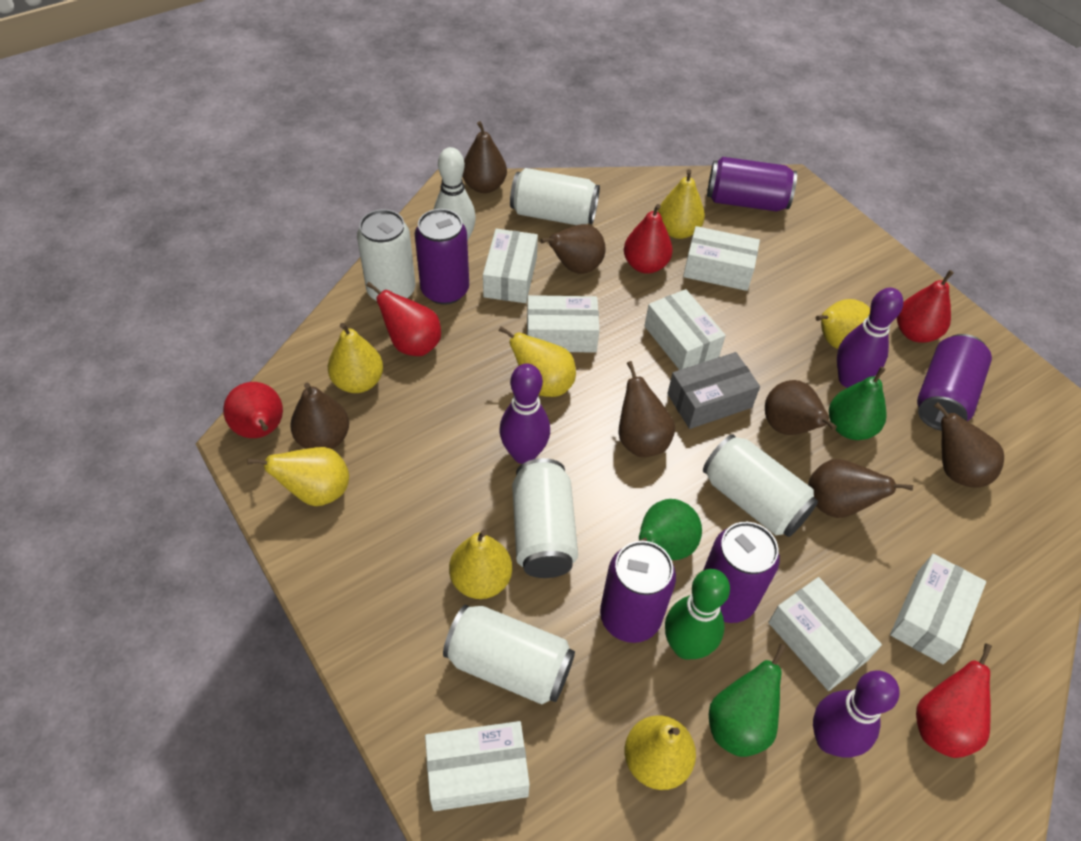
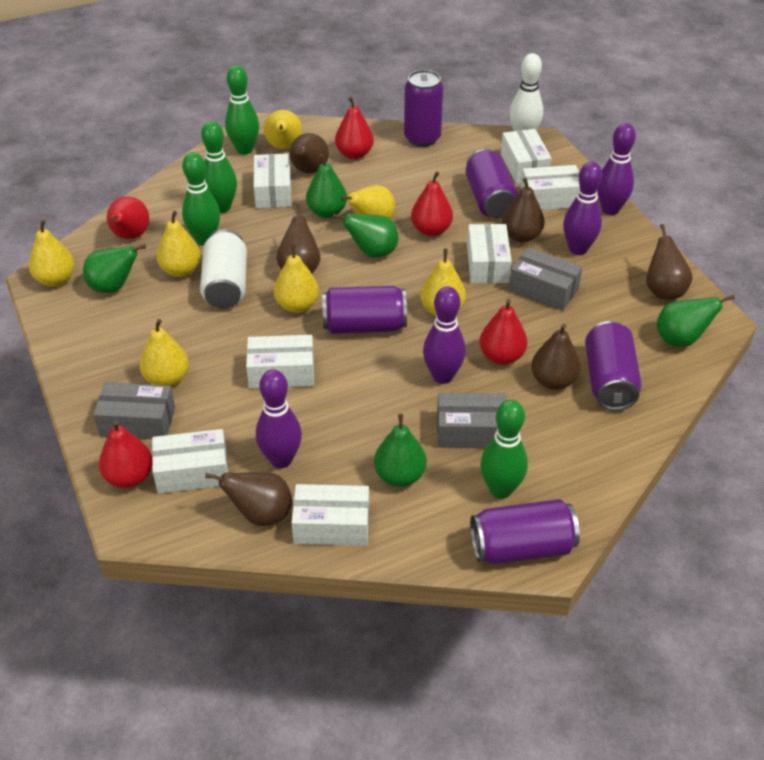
brown pear: [290,383,349,449] [462,121,507,193] [540,224,606,274] [619,361,675,457] [765,380,837,435] [808,459,913,518] [934,402,1004,488] = 7 -> [205,472,292,526] [276,204,320,273] [290,133,329,173] [502,178,545,243] [531,324,581,390] [646,224,693,300] = 6
green bowling pin: [665,569,730,660] = 1 -> [182,152,220,245] [201,121,237,213] [225,65,259,155] [480,399,528,499] = 4
green pear: [639,499,702,560] [709,644,786,757] [829,367,887,440] = 3 -> [83,244,146,293] [306,154,347,218] [333,214,398,258] [374,414,427,487] [656,295,735,347] = 5
grey box: [667,352,760,429] = 1 -> [93,382,175,439] [437,393,507,448] [509,247,582,311] = 3
purple bowling pin: [500,363,550,464] [813,670,899,758] [837,288,903,388] = 3 -> [256,369,302,468] [423,286,466,384] [563,162,602,255] [597,123,636,215] = 4
white can: [357,209,415,301] [443,605,575,705] [510,168,600,225] [512,458,578,578] [703,434,818,537] = 5 -> [200,229,247,309] = 1

